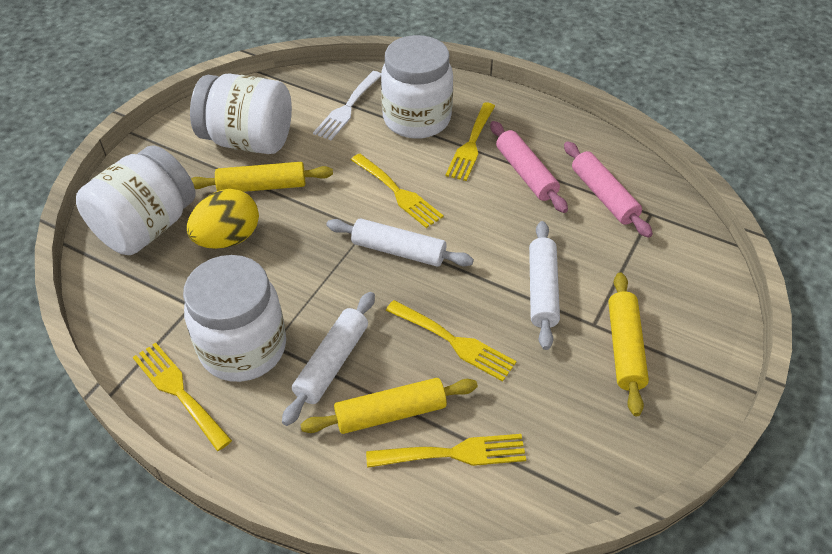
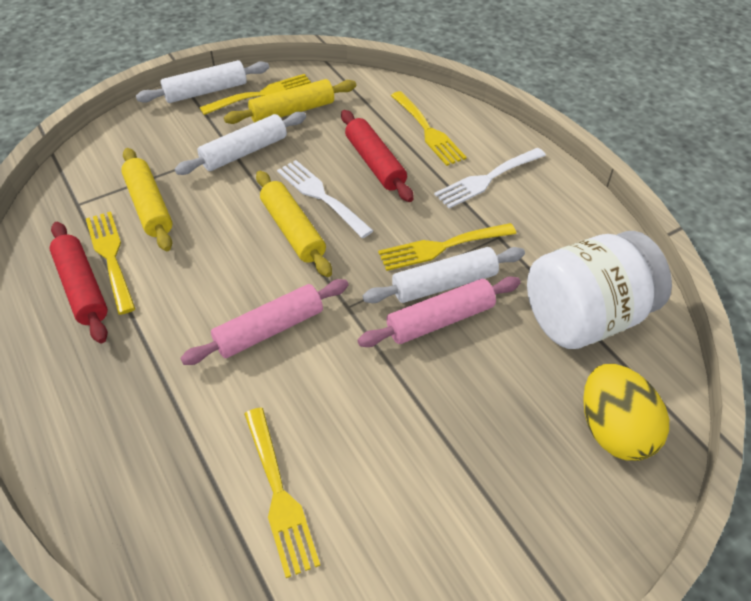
red rolling pin: none = 0 -> [50,222,108,343] [341,110,414,202] = 2
white fork: [313,71,381,140] = 1 -> [277,160,373,238] [434,148,546,208] = 2
white jar: [76,145,196,255] [183,255,286,382] [190,73,292,154] [381,35,453,139] = 4 -> [527,231,672,349] = 1

